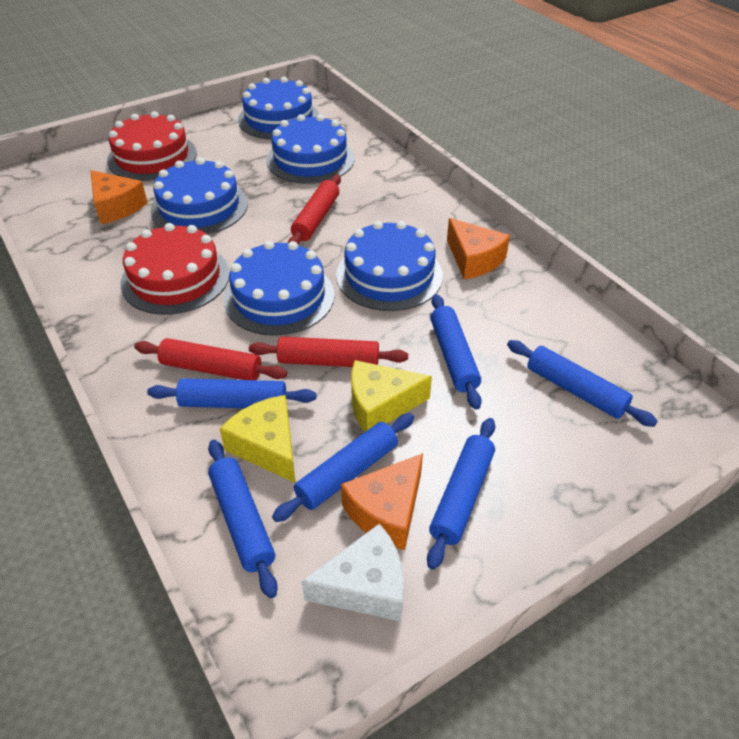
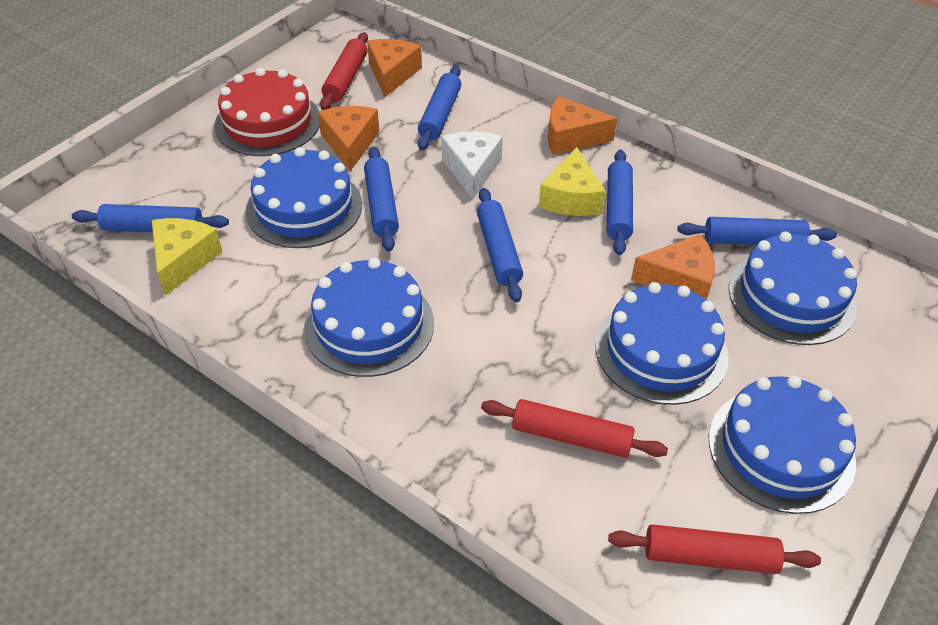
orange cheese: [90,170,148,224] [341,453,423,550] [447,218,510,279] = 3 -> [318,106,379,171] [367,39,422,97] [548,96,617,155] [631,234,715,300] = 4
red cake: [107,111,197,181] [121,223,230,315] = 2 -> [214,68,320,156] = 1

